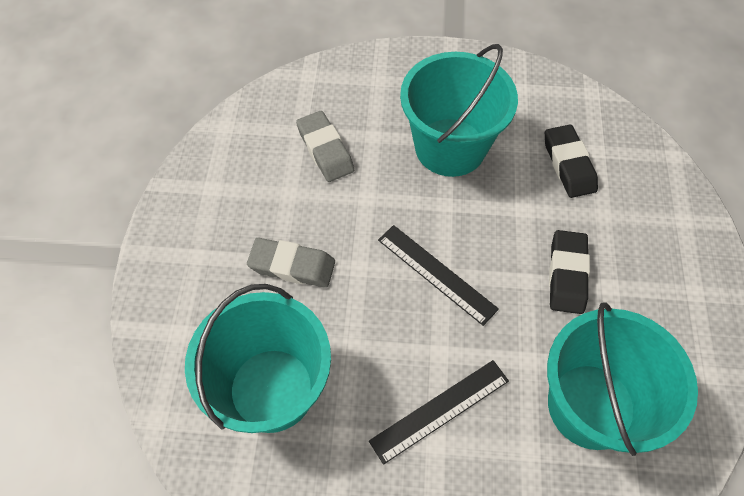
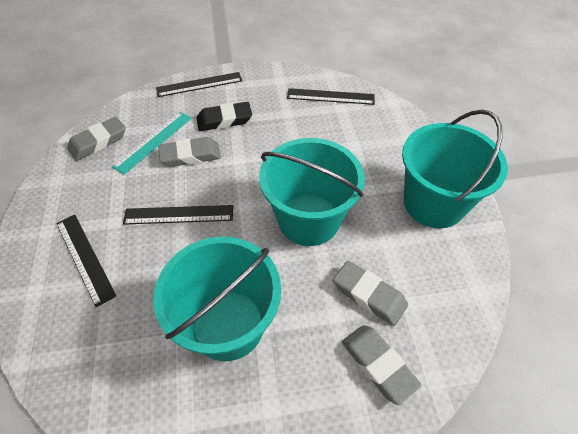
black eraser: [545,125,598,198] [549,230,590,314] = 2 -> [197,102,252,131] = 1
black ruler: [369,360,509,465] [378,225,499,326] = 2 -> [56,215,116,307] [123,205,233,225] [156,72,242,97] [287,88,375,105] = 4
grey eraser: [247,238,335,288] [296,111,354,182] = 2 -> [67,117,126,161] [158,137,221,167] [333,261,408,326] [342,325,421,405] = 4
turquoise ruler: none = 0 -> [112,112,192,175] = 1

